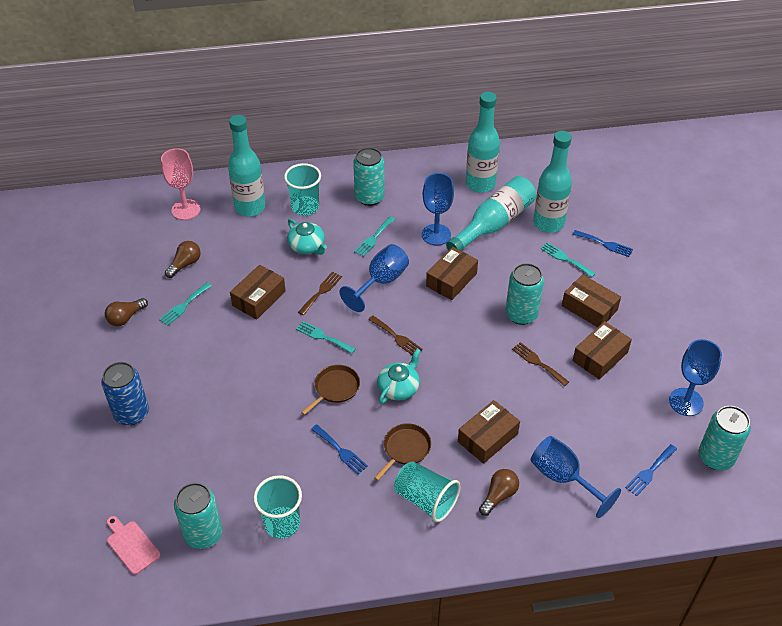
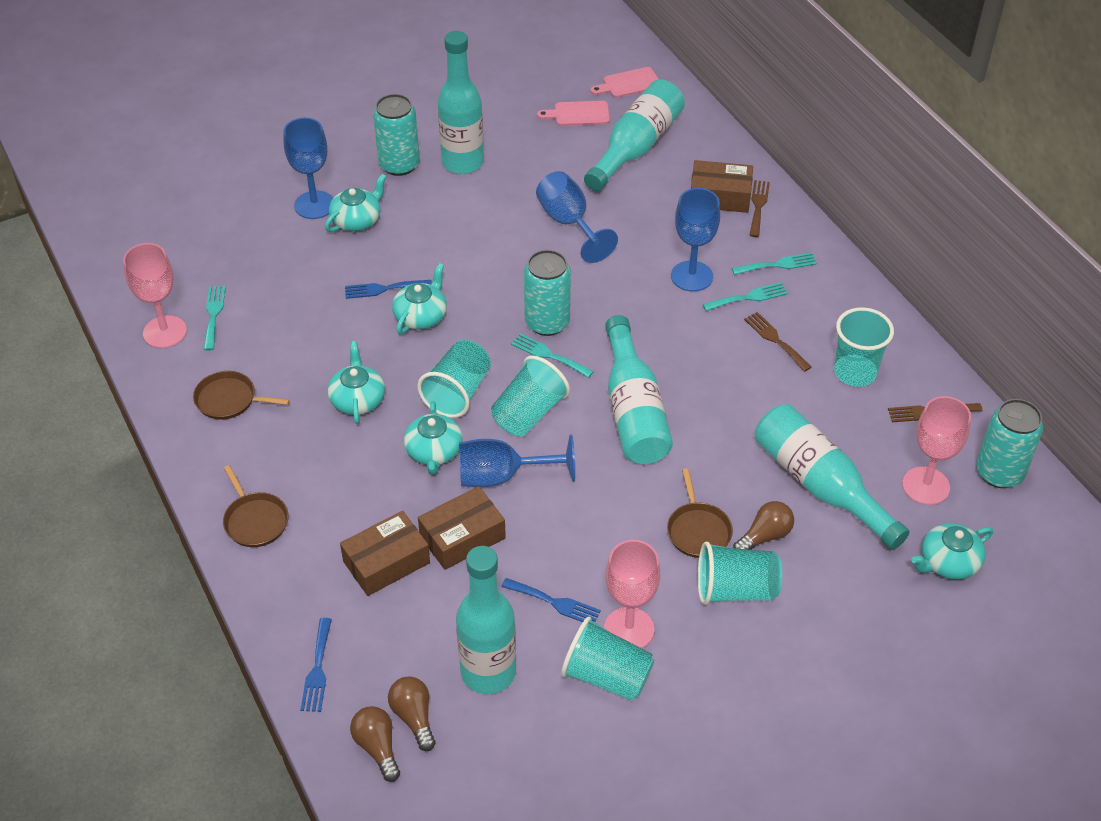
blue can: [101,362,149,425] = 1 -> none = 0
brown box: [230,265,286,320] [426,247,478,300] [458,400,520,464] [562,274,621,327] [573,321,632,380] = 5 -> [340,511,430,596] [418,486,506,570] [691,160,753,213] = 3
brown pan: [301,365,360,415] [374,423,431,481] = 2 -> [193,371,290,420] [223,465,289,547] [667,469,733,558] = 3
pink cutting board: [106,516,161,575] = 1 -> [537,101,610,126] [590,67,659,98] = 2
pink goblet: [161,148,200,220] = 1 -> [123,243,187,348] [604,540,660,648] [902,396,971,505] = 3
turquoise bottle: [228,115,265,216] [446,176,536,251] [466,92,500,193] [533,131,572,233] = 4 -> [438,31,484,174] [456,546,516,694] [584,79,685,191] [605,315,673,464] [755,404,909,550] = 5
turquoise can: [174,483,222,549] [353,147,385,206] [505,263,544,325] [699,406,751,470] = 4 -> [373,94,420,176] [524,250,571,336] [976,399,1043,488] = 3
turquoise cup: [253,475,302,539] [284,163,321,215] [394,461,461,522] = 3 -> [417,340,491,418] [491,356,570,436] [561,617,654,701] [698,541,782,605] [834,307,894,387] = 5
turquoise teapot: [287,219,327,255] [377,349,421,404] = 2 -> [325,174,387,232] [328,341,385,424] [392,263,447,334] [404,401,463,474] [911,523,993,580] = 5

